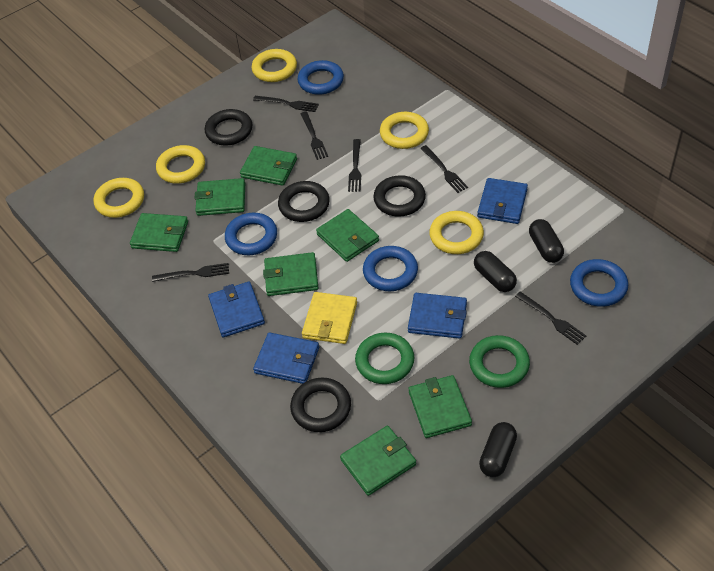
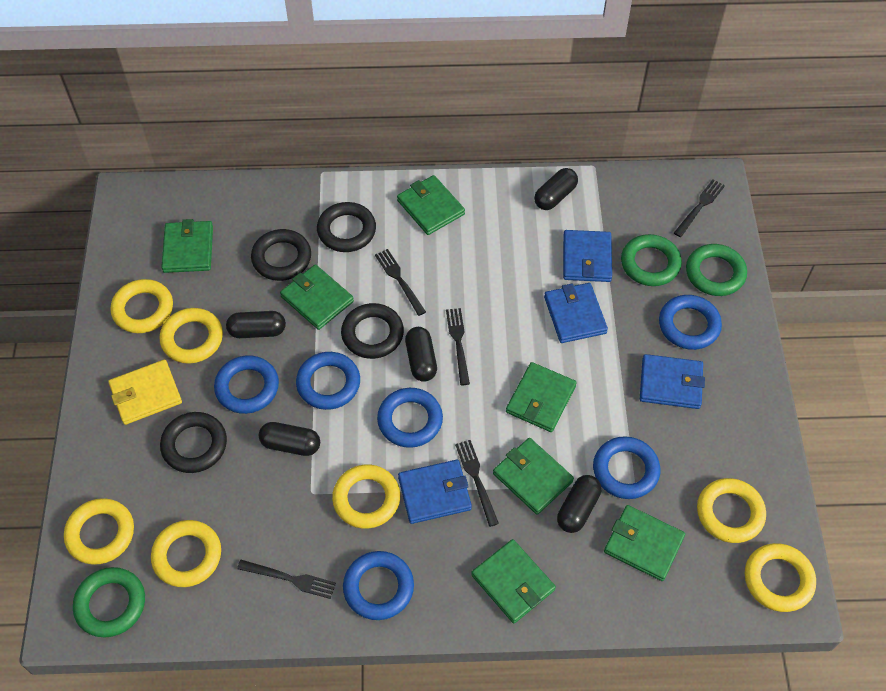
black capsule: [474,251,517,292] [479,422,517,477] [529,219,564,263] = 3 -> [226,311,286,338] [259,422,320,456] [405,327,437,382] [534,168,578,210] [557,475,601,533] = 5
black fork: [152,263,229,282] [253,96,319,112] [301,112,328,160] [348,139,361,192] [420,145,468,193] [515,292,586,345] = 6 -> [237,560,336,599] [375,249,426,316] [446,308,470,385] [455,440,499,527] [674,179,725,237] = 5
blue ring: [225,213,277,255] [297,60,344,95] [363,246,418,291] [570,259,628,307] = 4 -> [214,355,279,414] [296,352,360,410] [343,551,414,620] [377,388,443,448] [593,436,660,499] [659,295,722,350] = 6
green ring: [355,333,414,384] [469,335,530,388] = 2 -> [73,567,145,637] [621,234,682,286] [686,244,747,296] = 3
yellow ring: [94,178,144,218] [156,145,205,184] [252,49,297,82] [380,112,429,149] [429,211,484,254] = 5 -> [64,498,134,565] [110,279,173,333] [151,520,221,587] [160,308,223,363] [332,464,400,529] [697,478,766,543] [745,543,816,612] = 7

